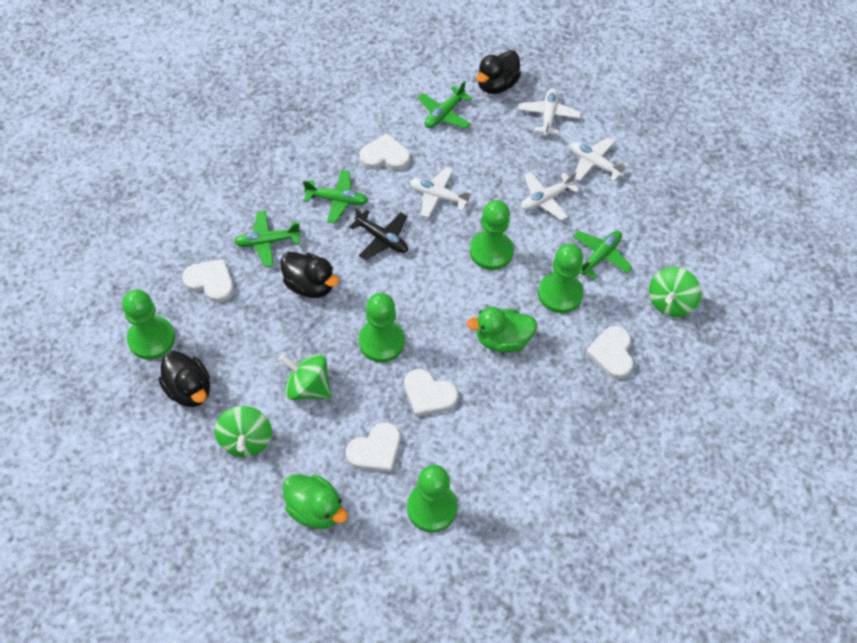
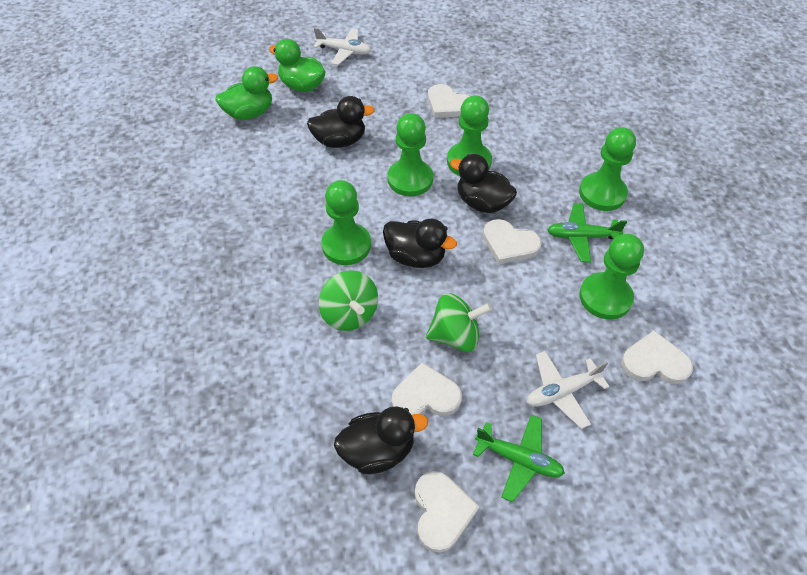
black duck: [158,351,210,407] [280,252,339,298] [476,50,521,94] = 3 -> [307,96,375,148] [334,406,428,474] [383,219,457,268] [450,154,517,213] = 4
black plane: [349,208,408,260] = 1 -> none = 0
green plane: [234,210,301,267] [303,170,368,224] [417,81,473,129] [573,231,632,279] = 4 -> [473,414,565,502] [547,203,627,262] = 2
green spinning top: [214,406,272,457] [279,354,332,400] [649,267,702,317] = 3 -> [319,270,378,331] [426,293,492,352] = 2
white plane: [410,167,472,218] [518,88,581,136] [521,171,580,221] [570,137,628,182] = 4 -> [313,28,371,65] [527,351,610,429] = 2

